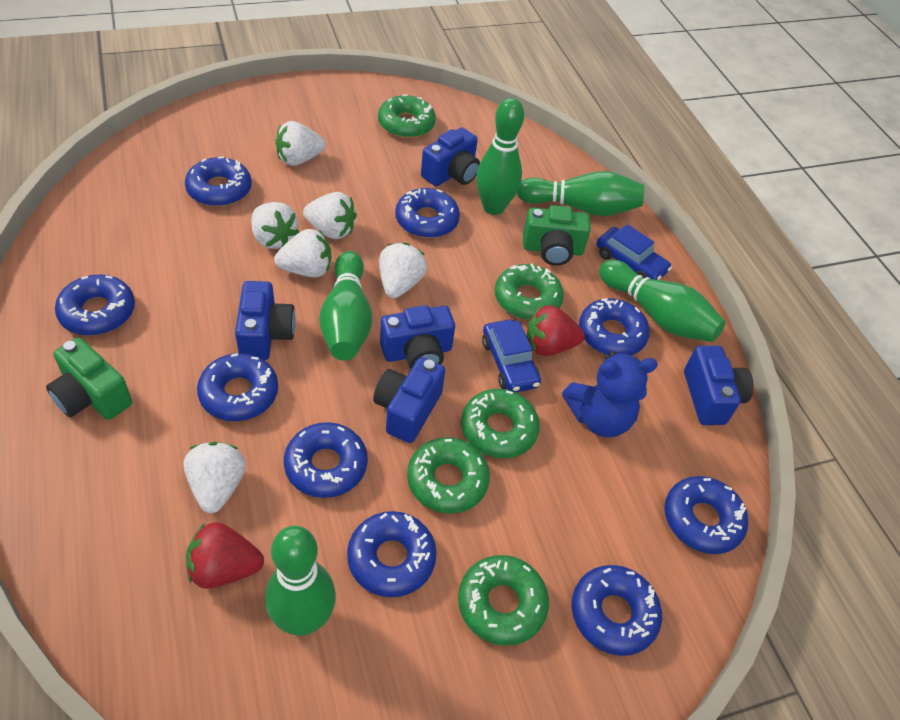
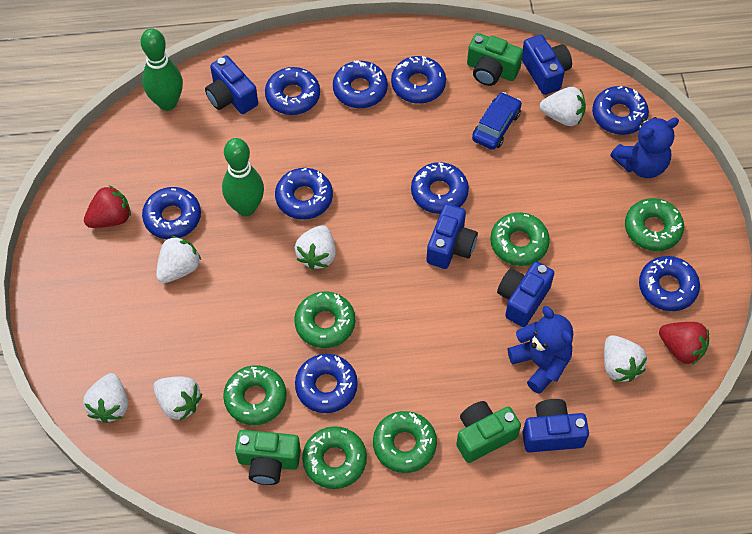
blue car: [482,320,541,392] [597,224,672,280] = 2 -> [472,92,522,150] = 1
blue teddy bear: [562,352,658,437] = 1 -> [508,306,573,394] [611,117,679,178] = 2
green bowling pin: [265,526,336,636] [319,251,372,361] [476,98,524,215] [517,171,644,216] [599,260,725,342] = 5 -> [141,28,183,111] [222,138,264,216] = 2
green camera: [46,337,132,420] [523,205,591,266] = 2 -> [235,430,301,485] [456,401,521,463] [467,33,523,86] = 3
green donut: [378,94,436,138] [407,437,490,514] [458,555,549,646] [461,389,540,458] [495,264,564,320] = 5 -> [223,365,287,425] [294,291,355,348] [302,426,367,489] [373,411,437,473] [490,212,550,266] [625,198,684,251] = 6

